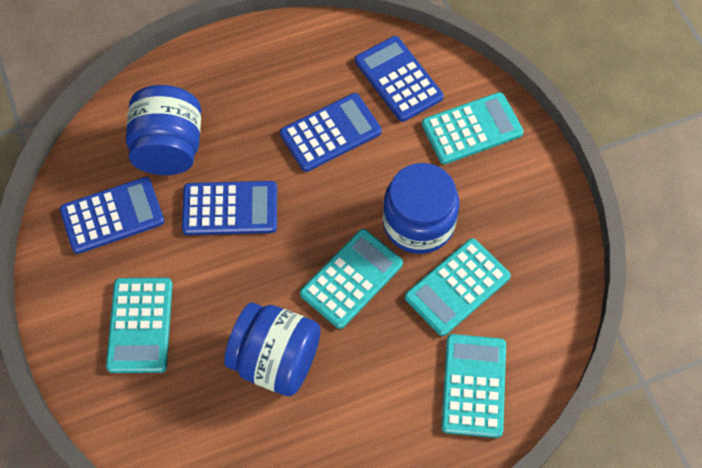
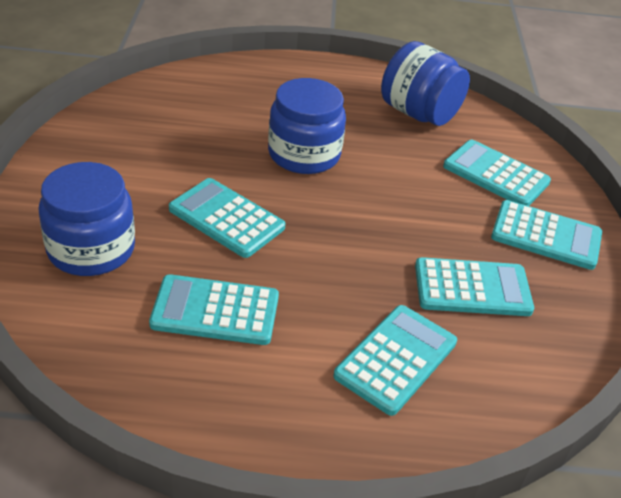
blue calculator: [60,177,165,254] [182,181,277,235] [280,93,382,172] [355,36,444,122] = 4 -> none = 0
turquoise calculator: [106,278,173,373] [300,229,403,329] [405,238,511,336] [422,92,523,164] [441,334,506,438] = 5 -> [149,274,279,345] [169,178,285,258] [333,305,457,416] [415,257,534,316] [443,140,551,206] [491,200,602,270] = 6

